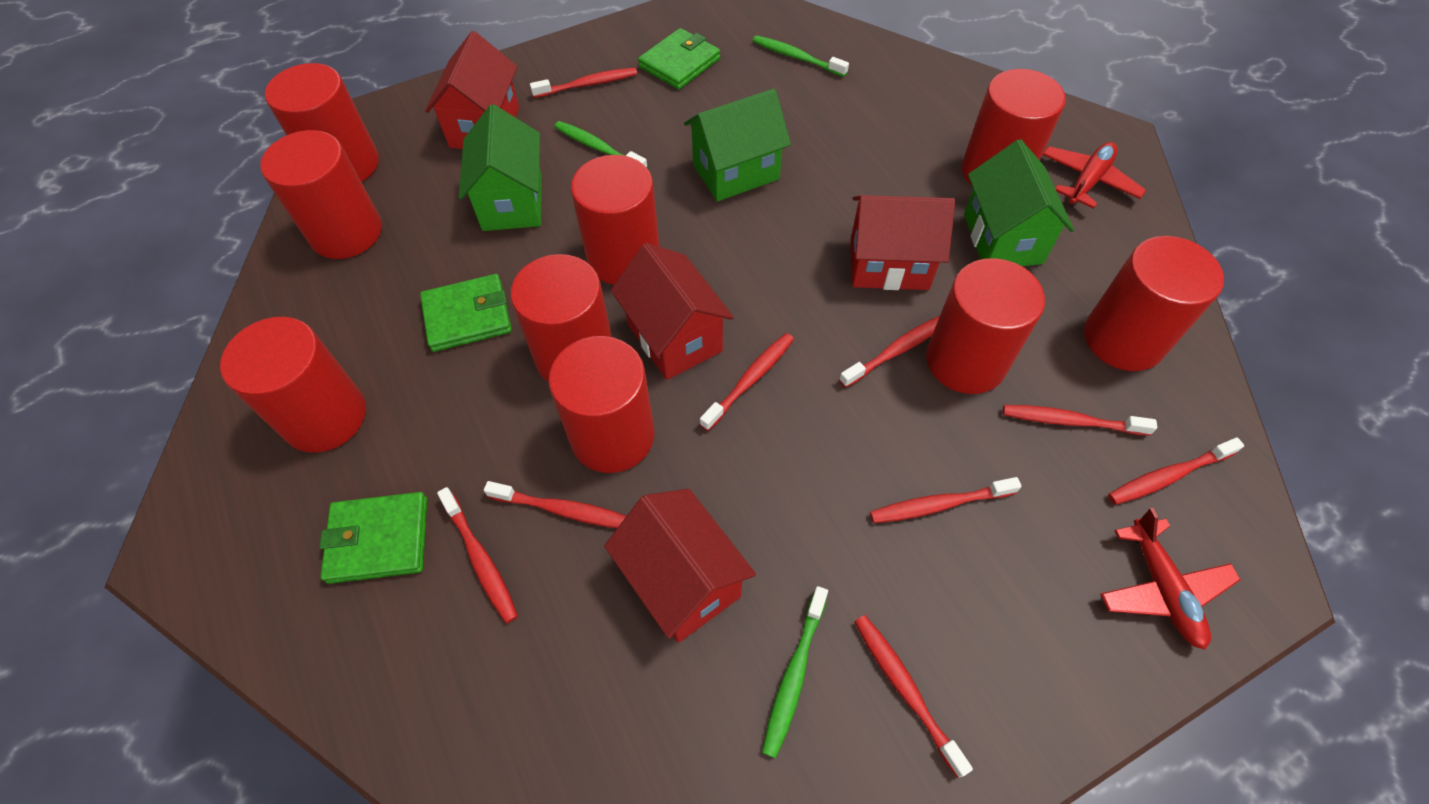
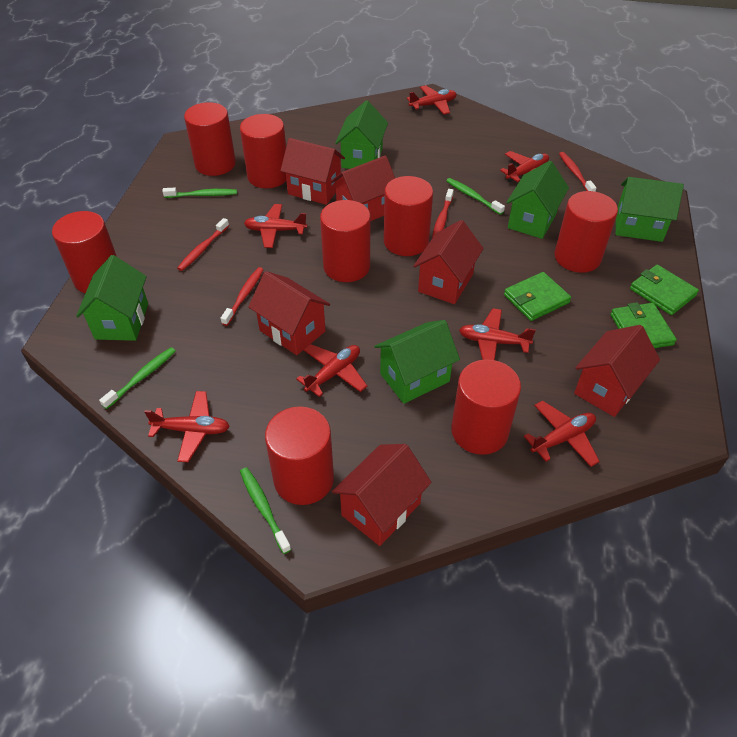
green house: [459,104,542,231] [684,89,791,201] [964,139,1074,266] = 3 -> [76,255,148,341] [335,100,388,169] [374,320,460,404] [506,161,569,239] [616,177,684,242] = 5
green toothbrush: [554,121,647,168] [753,35,849,77] [762,586,828,758] = 3 -> [99,347,176,409] [162,188,237,198] [240,467,291,554] [446,178,505,215] = 4
red cylinder: [220,317,366,453] [260,130,382,259] [265,63,379,182] [510,254,612,382] [549,336,654,473] [571,155,660,285] [926,258,1045,394] [962,69,1066,186] [1084,236,1224,371] = 9 -> [52,211,117,293] [184,102,236,176] [240,114,286,188] [265,406,334,505] [320,200,370,282] [384,176,433,256] [451,359,521,455] [554,191,618,273] = 8
red house: [425,31,519,149] [604,489,756,643] [611,243,734,380] [850,195,955,290] = 4 -> [248,271,330,355] [280,138,345,205] [331,156,395,221] [332,444,431,546] [413,220,484,304] [574,325,660,417] = 6
red plane: [1043,142,1146,209] [1100,508,1241,650] = 2 -> [144,391,230,462] [244,204,307,248] [296,344,367,397] [407,85,457,114] [459,308,536,360] [500,151,549,182] [524,400,600,467] = 7
red toothbrush: [437,487,518,623] [484,481,626,528] [530,68,637,98] [700,333,794,431] [839,316,940,388] [854,615,973,778] [870,477,1022,523] [1003,405,1157,436] [1108,437,1244,505] = 9 -> [177,218,229,271] [221,267,264,326] [432,189,454,238] [559,152,596,192] = 4

